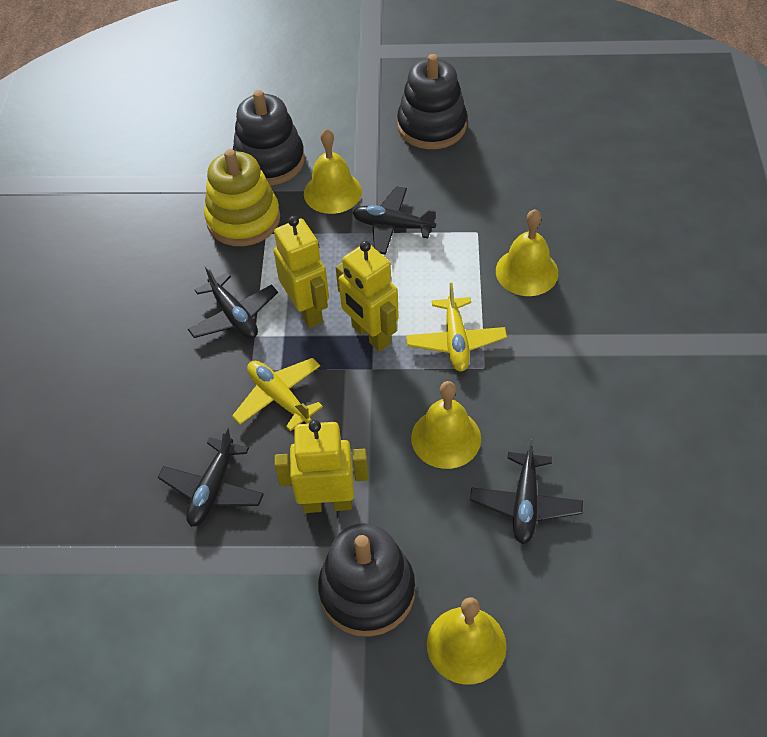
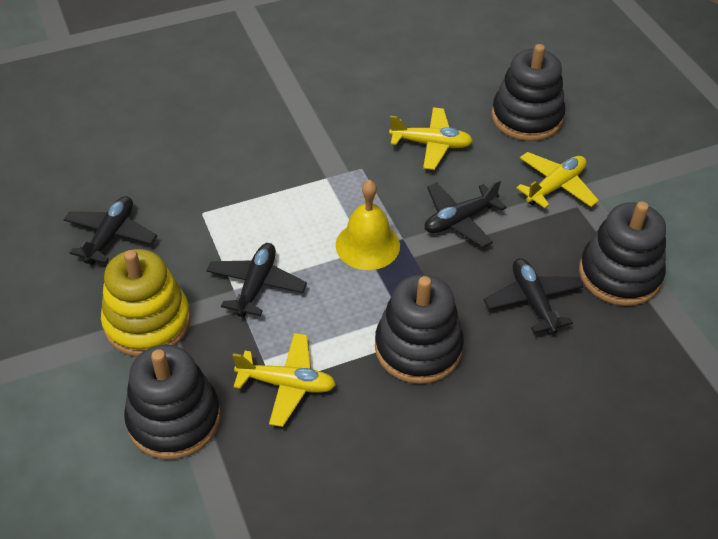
black stacking toy: [233,90,305,186] [318,523,415,637] [397,54,467,149] = 3 -> [124,345,221,460] [375,274,464,384] [491,44,565,141] [579,202,666,306] = 4
yellow bell: [304,128,362,214] [411,381,481,469] [427,597,507,685] [496,209,558,296] = 4 -> [336,180,400,270] = 1
yellow plane: [232,358,323,431] [406,283,507,371] = 2 -> [232,333,336,427] [389,107,473,170] [517,152,599,208] = 3
yellow robot: [274,216,329,328] [274,420,368,513] [336,241,399,352] = 3 -> none = 0

